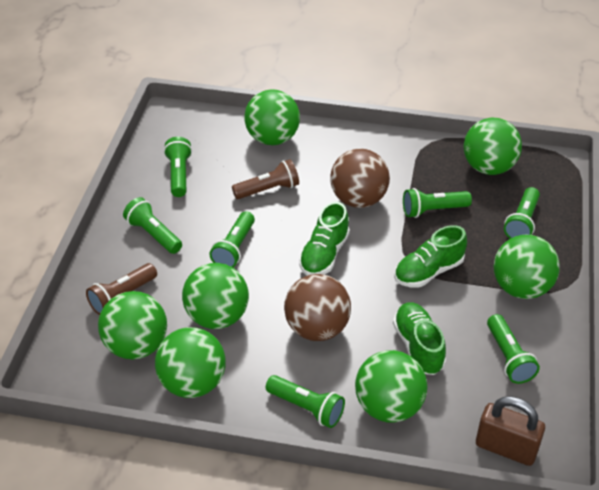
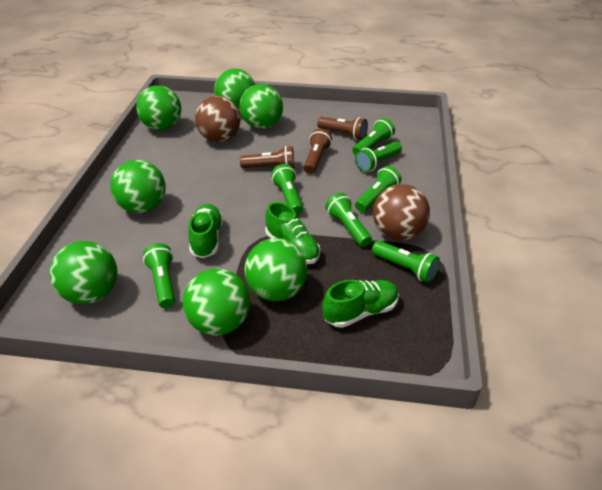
brown flashlight: [86,263,157,315] [232,159,299,199] = 2 -> [240,146,295,169] [304,129,332,174] [317,117,368,140] = 3
brown padlock: [476,396,545,466] = 1 -> none = 0

